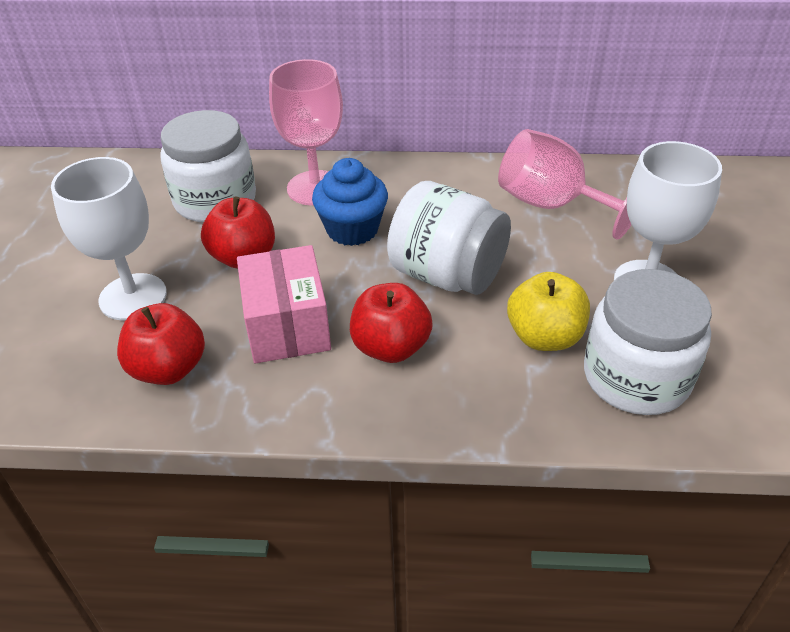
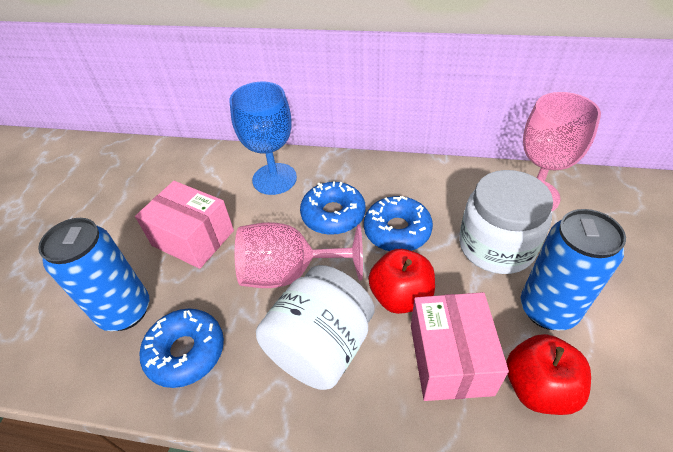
blue can: none = 0 -> [38,218,149,331] [521,209,626,331] = 2
blue cupcake: [312,158,388,246] = 1 -> none = 0
blue donut: none = 0 -> [140,308,224,388] [300,181,366,235] [364,196,433,251] = 3
blue goblet: none = 0 -> [229,82,297,195] = 1
pink box: [237,245,331,363] = 1 -> [135,181,234,269] [411,292,509,401] = 2
red apple: [117,303,205,385] [201,197,275,268] [350,283,433,363] = 3 -> [368,249,435,314] [506,334,591,415] = 2
white goblet: [51,157,167,321] [614,141,722,280] = 2 -> none = 0
white jar: [160,110,256,223] [387,181,511,295] [584,269,712,415] = 3 -> [256,265,375,390] [459,170,553,274] = 2
yellow apple: [507,272,590,351] = 1 -> none = 0

